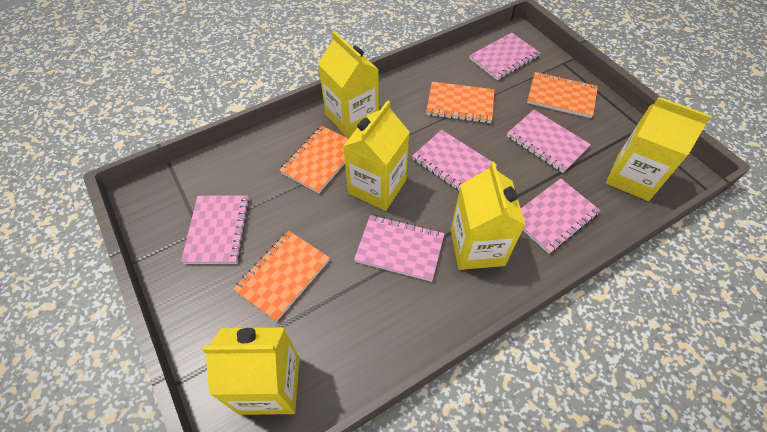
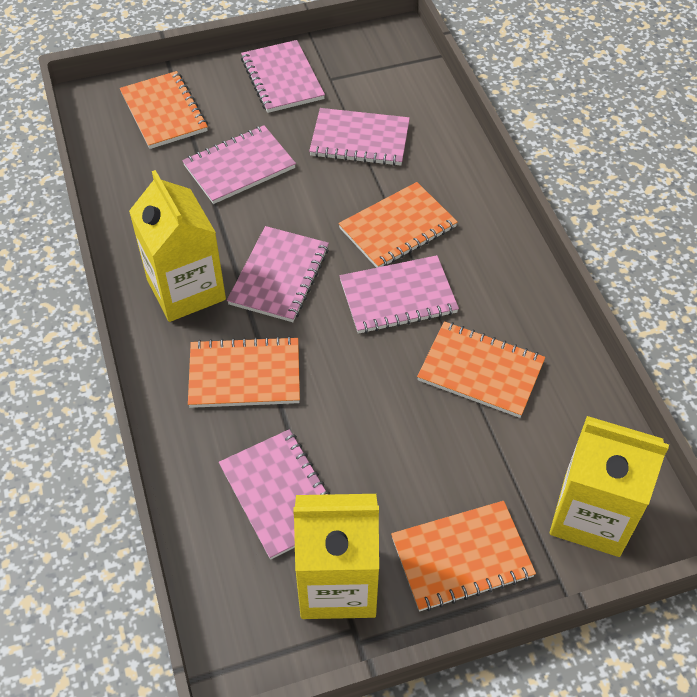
orange notebook: [233,230,330,322] [279,126,348,194] [426,82,495,123] [527,72,598,118] = 4 -> [120,71,208,149] [188,336,300,408] [338,182,458,268] [391,501,536,612] [417,321,545,418] = 5
yellow carton: [202,327,300,415] [318,31,379,138] [343,100,410,211] [451,162,525,270] [606,97,712,201] = 5 -> [129,170,226,322] [293,494,379,619] [550,416,669,557] = 3

